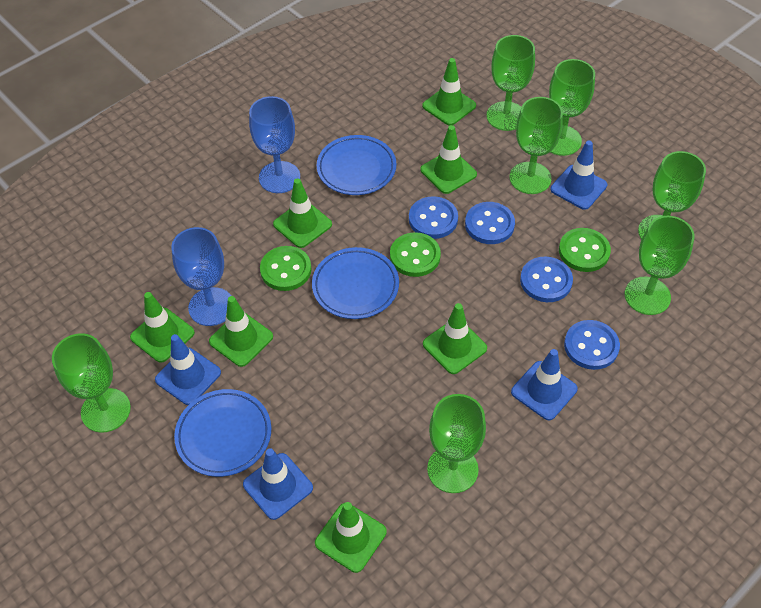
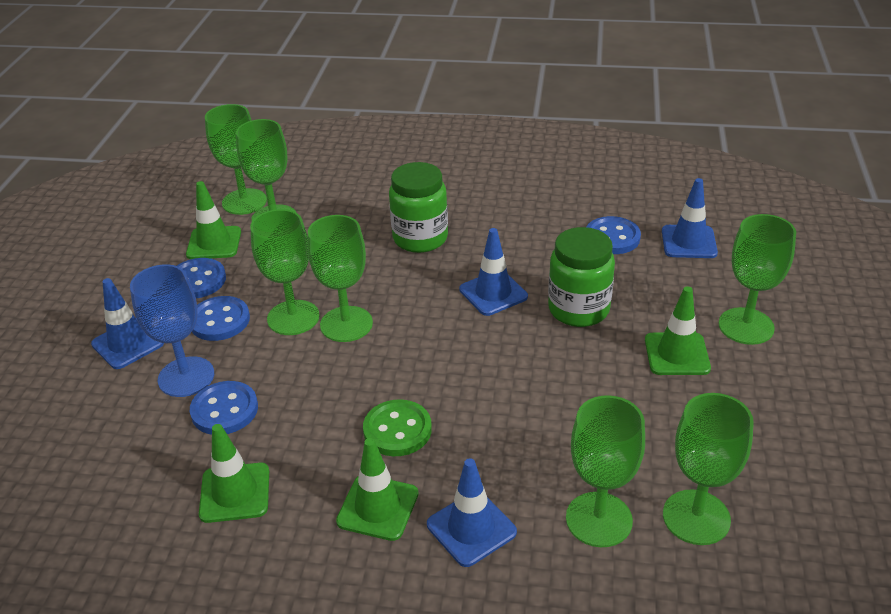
blue goblet: [171,227,231,326] [249,96,300,193] = 2 -> [130,264,214,397] = 1
blue plate: [174,389,271,477] [312,247,399,319] [317,135,396,195] = 3 -> none = 0
green button: [260,246,311,291] [390,232,441,277] [559,228,611,272] = 3 -> [363,399,432,456] = 1
green jar: none = 0 -> [389,162,448,253] [548,227,615,327] = 2
green traffic cone: [130,292,195,363] [209,296,273,367] [273,178,332,248] [315,502,387,573] [420,125,477,194] [422,58,476,125] [423,303,487,374] = 7 -> [186,181,241,259] [199,424,269,523] [336,438,419,541] [645,286,711,375] = 4

